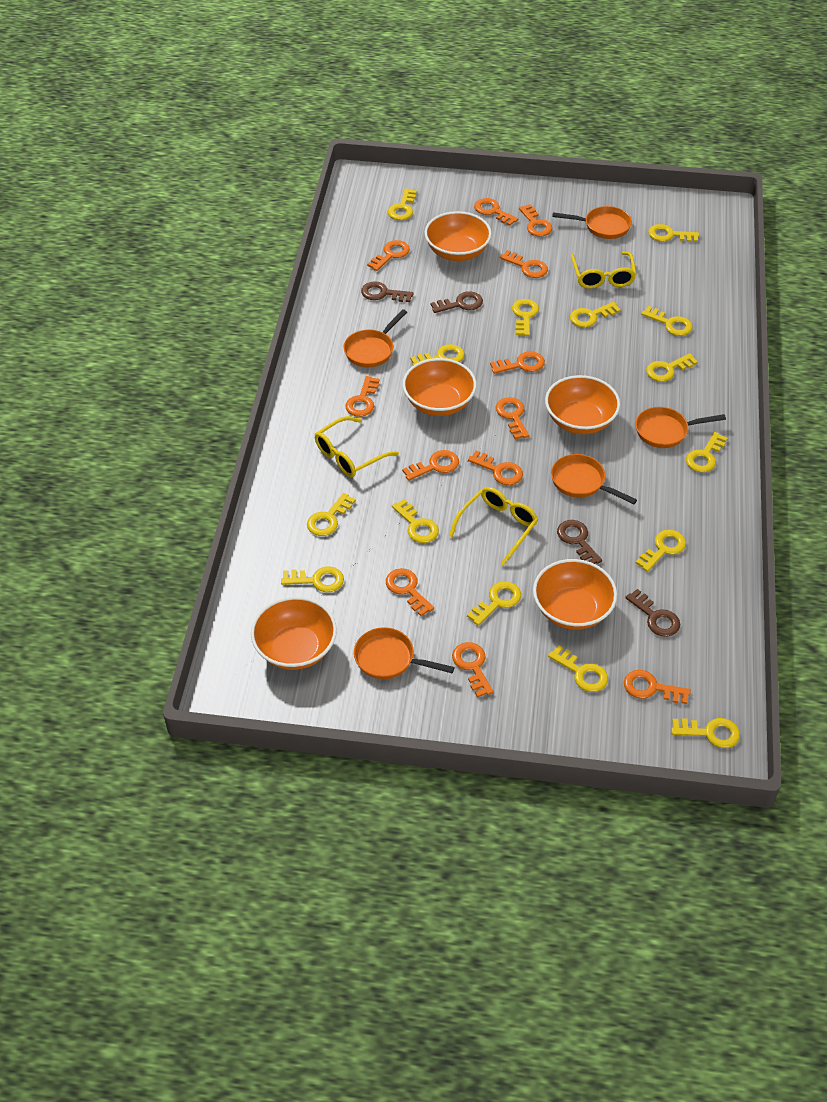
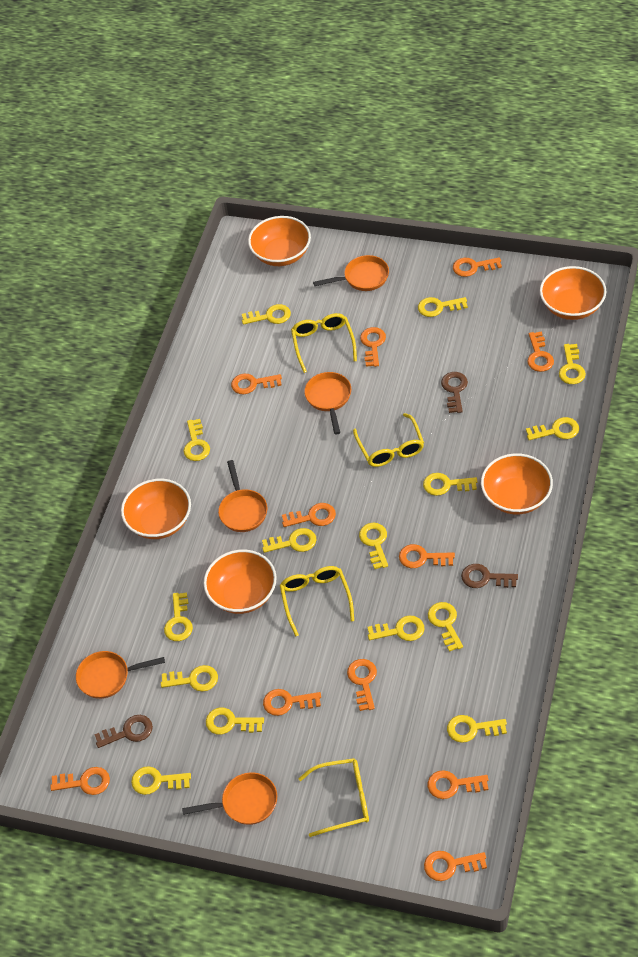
brown key: [361,281,413,302] [431,291,483,313] [557,520,602,564] [625,589,680,637] = 4 -> [94,715,153,748] [441,372,468,413] [461,564,518,588] = 3
orange key: [345,376,380,417] [367,240,410,271] [386,568,434,616] [402,450,459,481] [452,642,493,698] [468,450,523,485] [474,198,518,226] [490,351,545,374] [496,397,529,439] [500,250,548,278] [519,204,553,237] [624,670,691,704] = 12 -> [50,767,110,795] [231,374,282,394] [263,689,321,716] [282,503,336,527] [347,659,377,711] [360,327,386,367] [399,544,455,568] [424,851,487,881] [428,770,488,799] [453,257,502,277] [527,331,554,372] = 11
yellow glasses: [315,416,399,477] [449,487,538,566] [571,252,637,289] = 3 -> [280,566,354,637] [291,313,357,373] [298,758,369,837] [353,413,424,467] = 4

